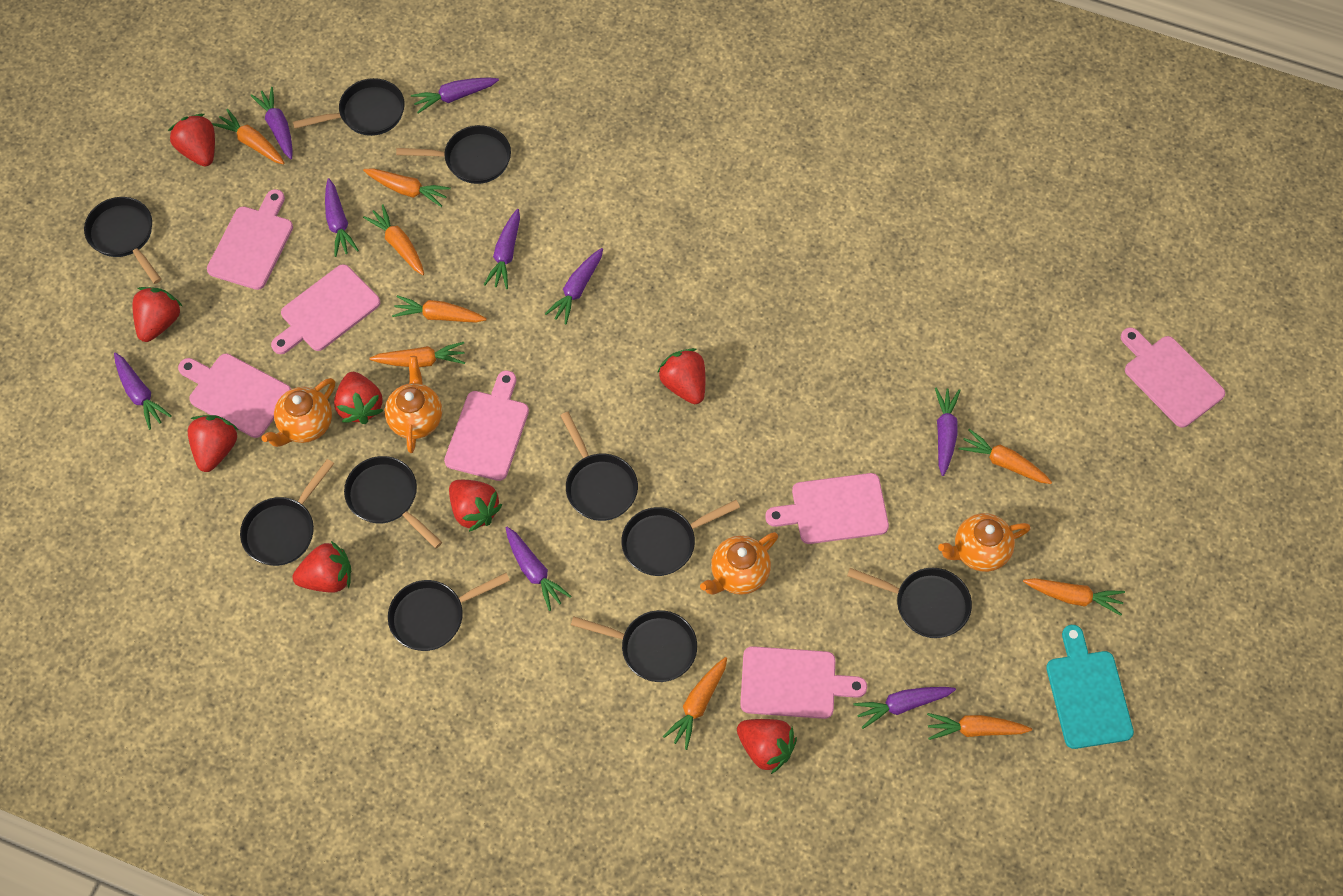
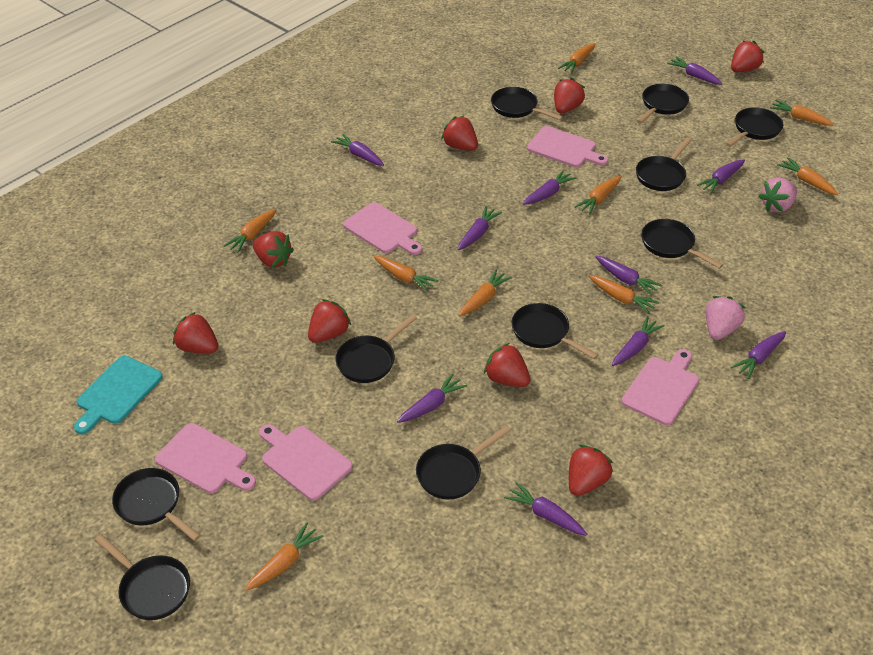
orange teapot: [262,378,335,447] [385,356,442,453] [700,532,778,595] [938,513,1031,572] = 4 -> none = 0
pink cutting board: [178,354,291,438] [207,189,293,290] [271,264,380,354] [444,370,529,481] [740,646,867,719] [765,473,889,544] [1121,327,1225,428] = 7 -> [155,423,256,494] [259,424,353,501] [343,202,422,255] [527,126,608,167] [622,349,699,425] = 5
pink strawberry: none = 0 -> [706,296,746,340] [759,177,797,212] = 2
purple carrot: [114,352,172,430] [250,87,293,159] [325,178,359,257] [411,77,499,113] [484,209,520,289] [505,527,571,611] [545,248,603,324] [853,687,956,729] [935,387,961,476] = 9 -> [331,134,384,166] [397,374,467,423] [458,206,502,250] [504,482,587,536] [523,170,577,205] [596,256,662,296] [612,316,665,366] [667,57,722,85] [697,159,745,194] [731,331,786,379] = 10

